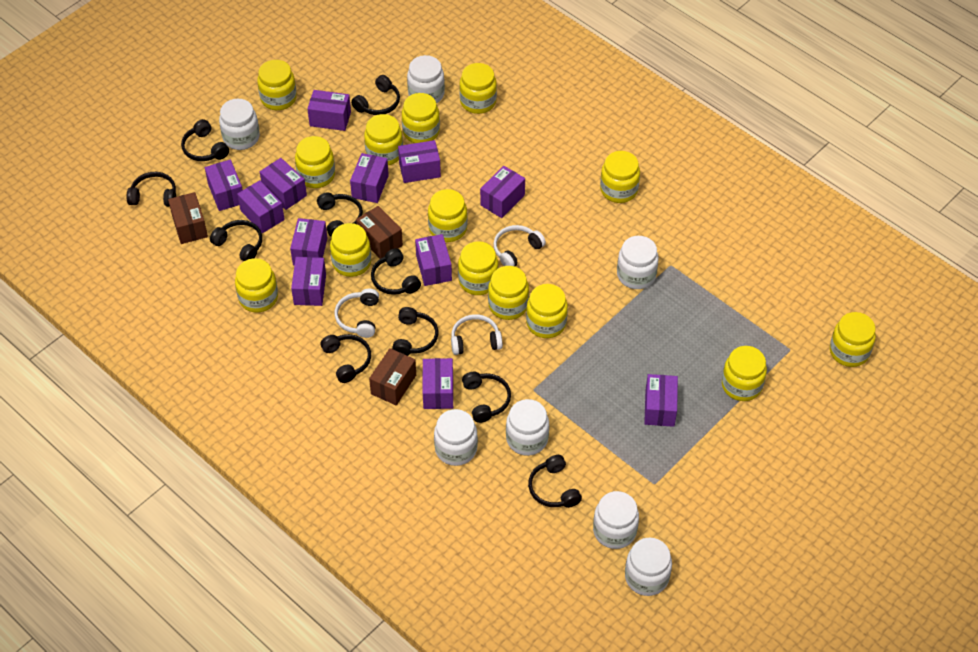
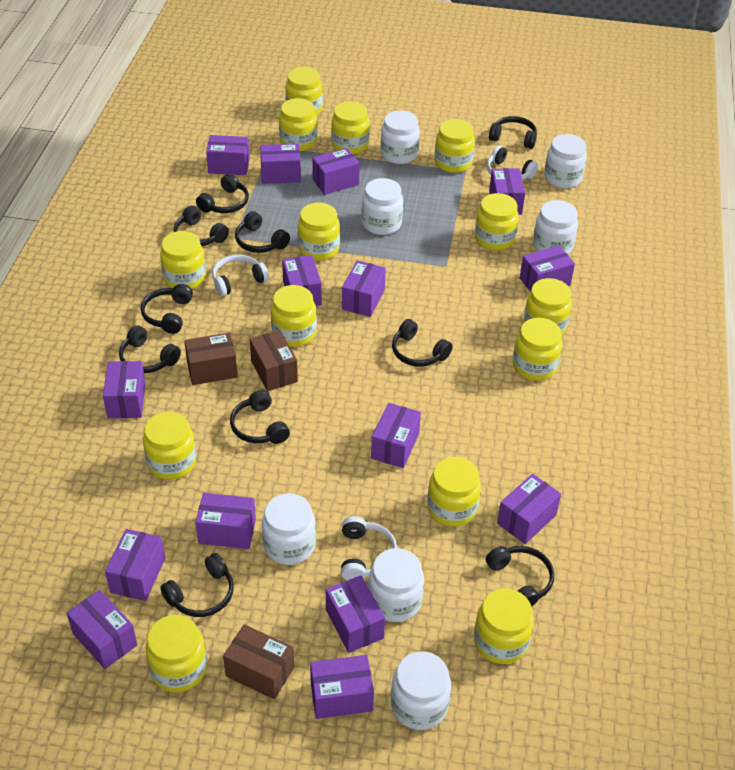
purple box: [205,160,243,211] [237,180,285,233] [260,158,307,210] [290,218,327,265] [291,257,326,306] [307,90,351,131] [350,153,389,203] [398,140,441,183] [415,234,452,286] [423,358,453,409] [480,166,525,218] [644,374,678,427] = 12 -> [67,590,137,669] [103,361,146,418] [105,529,165,601] [195,493,256,549] [206,135,250,175] [260,144,301,184] [282,255,322,306] [310,655,374,719] [312,148,360,195] [326,575,385,653] [342,260,386,317] [371,403,421,468] [489,168,525,215] [497,474,561,544] [520,245,575,292] = 15

